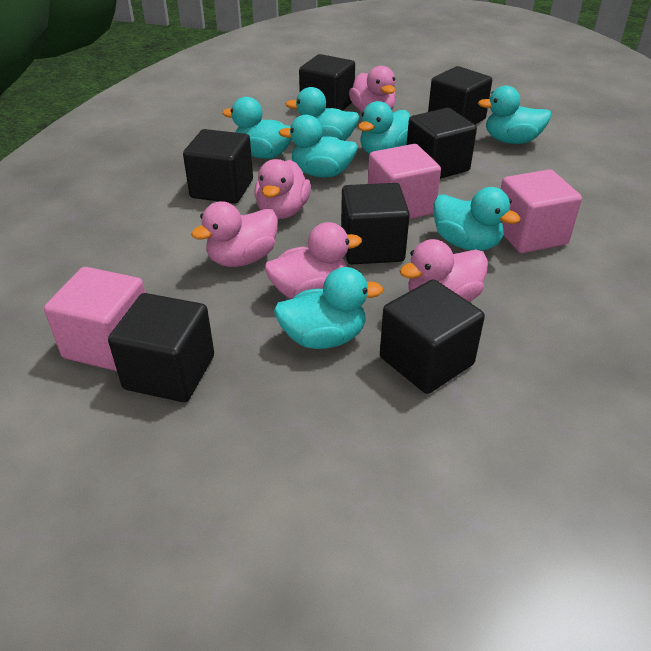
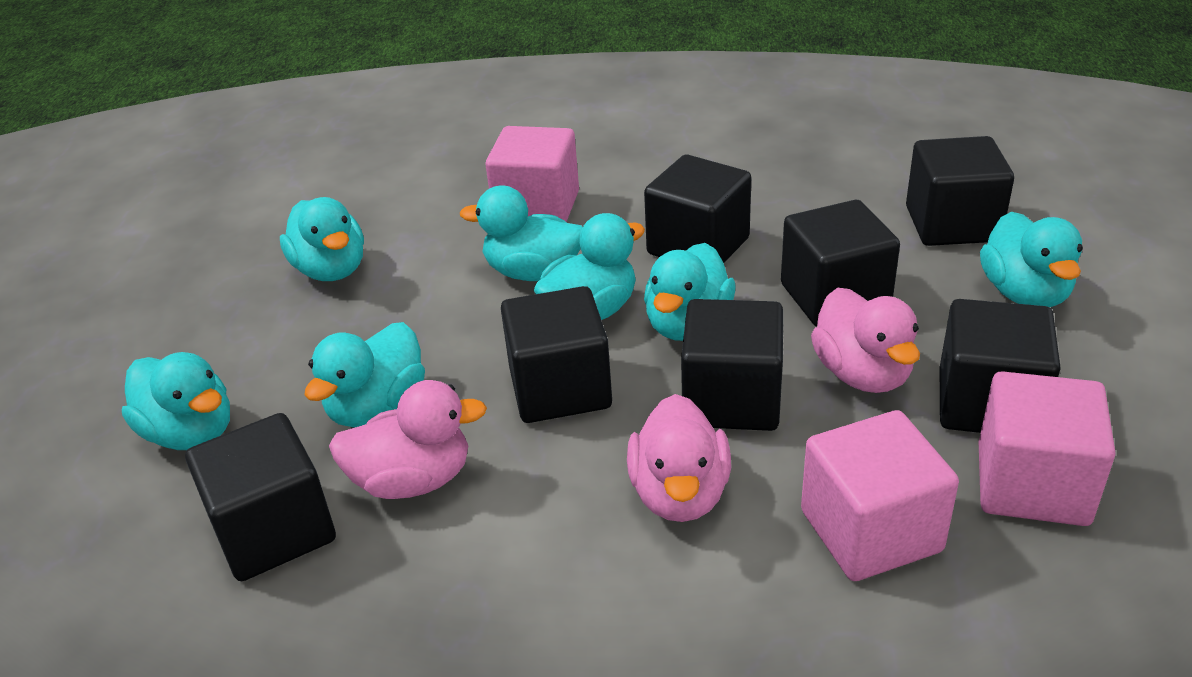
pink duck: [191,201,278,267] [254,159,311,219] [265,222,362,299] [349,66,396,112] [400,239,488,302] = 5 -> [329,380,487,499] [627,394,731,522] [811,288,920,393] = 3

